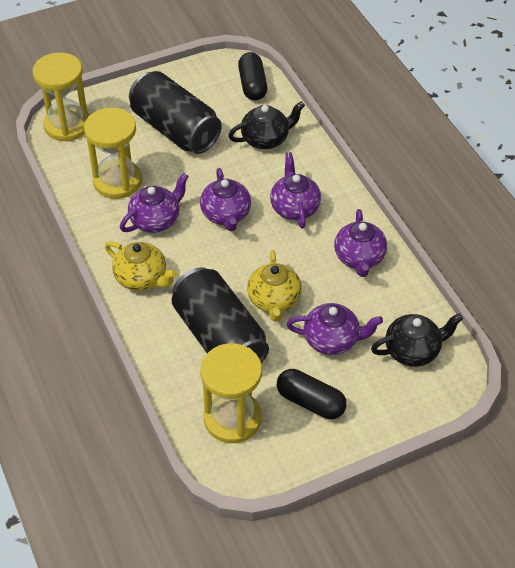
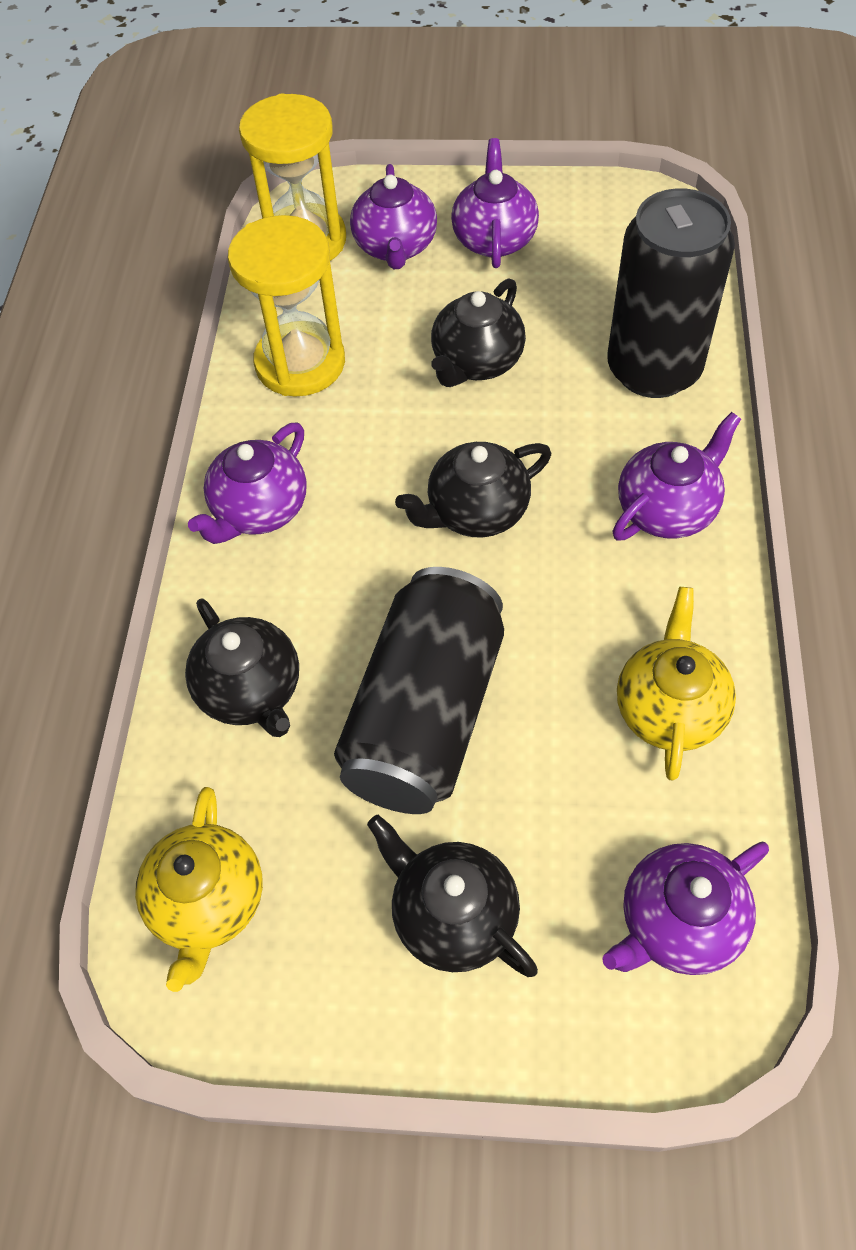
black capsule: [238,52,267,101] [277,369,347,419] = 2 -> none = 0
black teapot: [228,101,305,149] [371,313,463,367] = 2 -> [185,599,299,737] [367,815,538,977] [395,442,551,537] [431,278,526,387] = 4
yellow hourglass: [33,52,90,142] [84,108,142,199] [200,343,262,443] = 3 -> [228,215,345,397] [239,93,346,261] = 2

